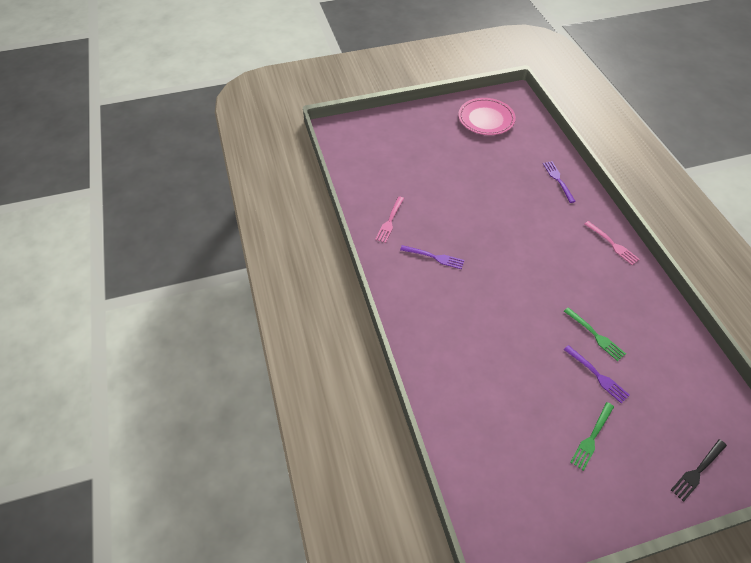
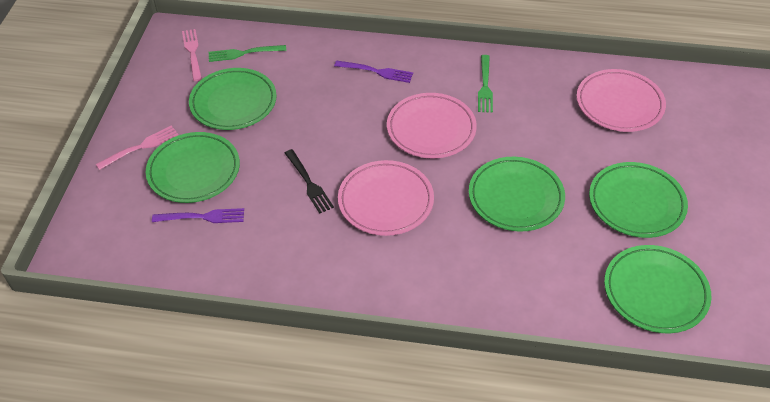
green plate: none = 0 -> [146,132,240,203] [189,68,277,130] [469,157,565,232] [589,162,688,238] [604,245,711,333] = 5
pink plate: [458,98,516,135] = 1 -> [338,160,434,236] [387,93,477,158] [577,69,666,132] = 3
purple fork: [400,245,464,269] [543,161,576,203] [564,345,630,403] = 3 -> [152,208,244,223] [334,61,413,83] = 2

